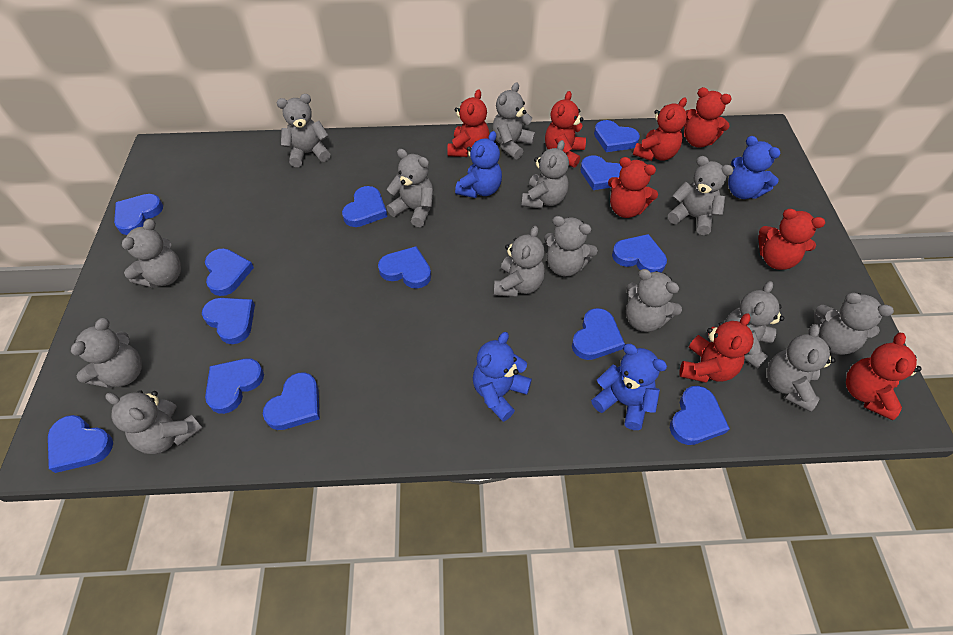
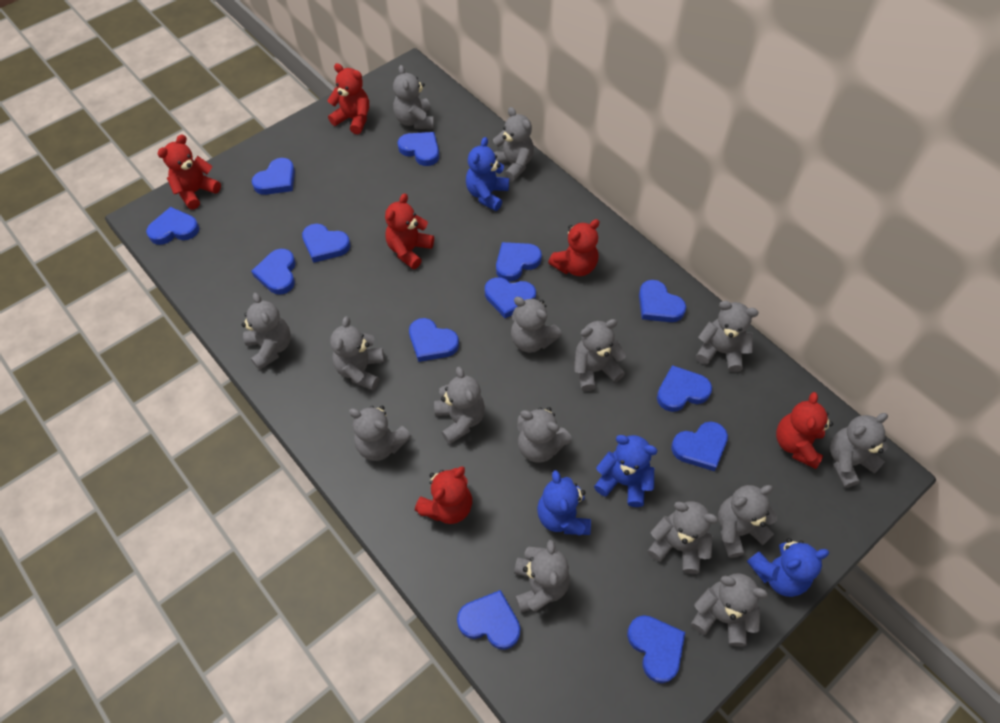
grey teddy bear: [71,318,142,388] [106,390,202,454] [122,219,181,288] [277,94,330,167] [386,149,434,227] [492,82,536,159] [494,226,545,297] [522,140,569,209] [544,216,598,276] [626,269,682,332] [668,156,734,235] [725,281,784,369] [767,324,836,412] [814,293,894,355] = 14 -> [242,292,291,370] [330,316,384,391] [349,406,412,461] [393,65,434,129] [434,367,485,444] [493,107,534,181] [511,297,562,353] [514,540,570,613] [517,407,572,463] [574,319,626,391] [647,501,718,574] [691,573,768,647] [696,301,759,372] [718,485,777,558] [830,413,888,488] = 15
red teddy bear: [447,89,489,157] [545,91,586,168] [608,157,658,218] [633,97,687,161] [679,313,754,383] [684,87,732,148] [758,209,825,270] [846,333,922,420] = 8 -> [157,135,221,210] [327,63,369,134] [385,193,434,269] [415,466,472,524] [548,219,600,276] [776,392,833,469] = 6

